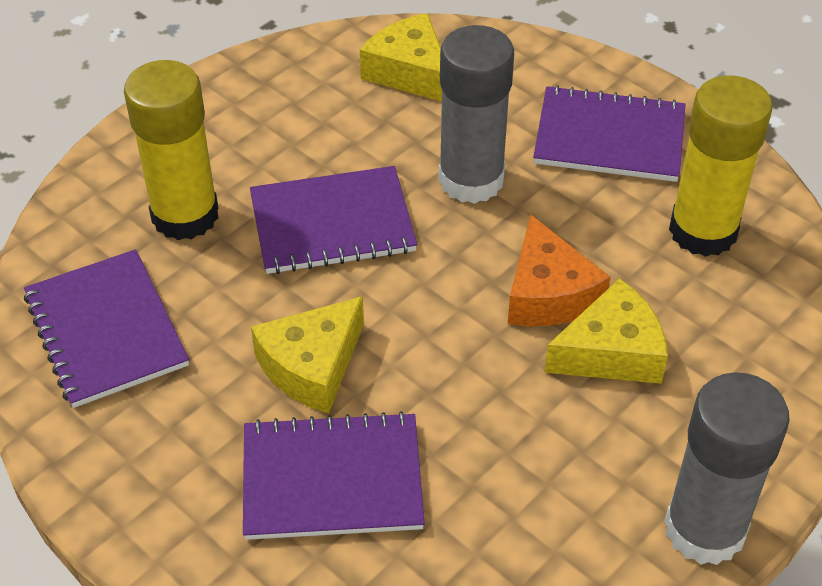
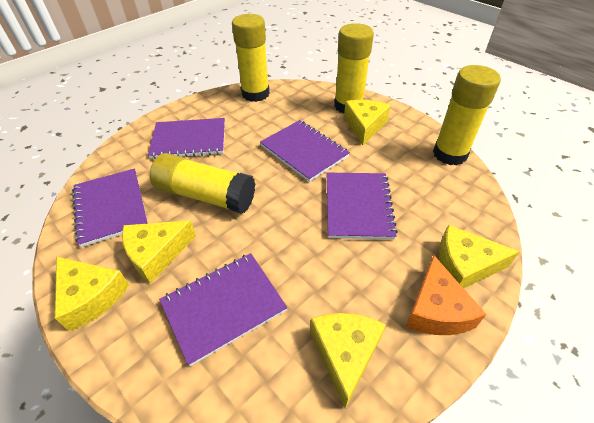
grey glue stick: [438,25,514,204] [664,372,790,565] = 2 -> none = 0
purple notebook: [24,249,189,408] [243,411,425,540] [250,166,417,274] [533,85,686,182] = 4 -> [72,168,148,247] [148,118,225,159] [159,253,287,366] [260,120,350,182] [327,173,398,239] = 5
yellow cheese: [251,296,364,413] [360,13,442,101] [544,278,668,384] = 3 -> [55,257,130,331] [122,220,196,284] [310,313,386,408] [344,100,391,145] [439,225,520,288] = 5
yellow glue stick: [124,60,219,240] [669,75,773,257] = 2 -> [150,153,255,214] [232,14,270,102] [334,23,374,113] [433,65,501,165] = 4

